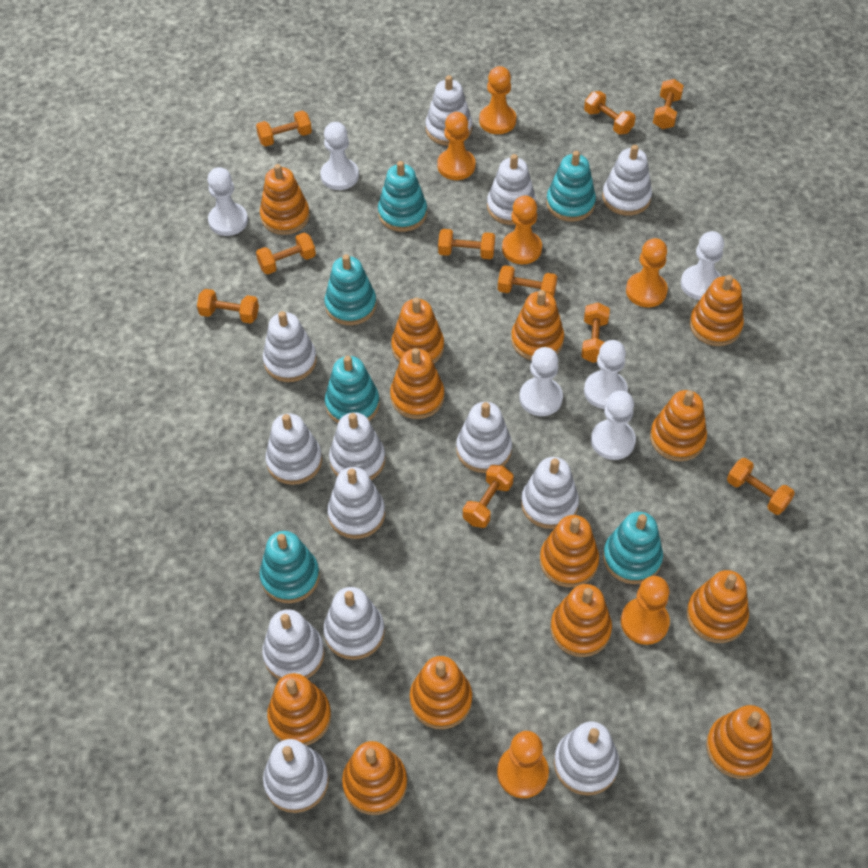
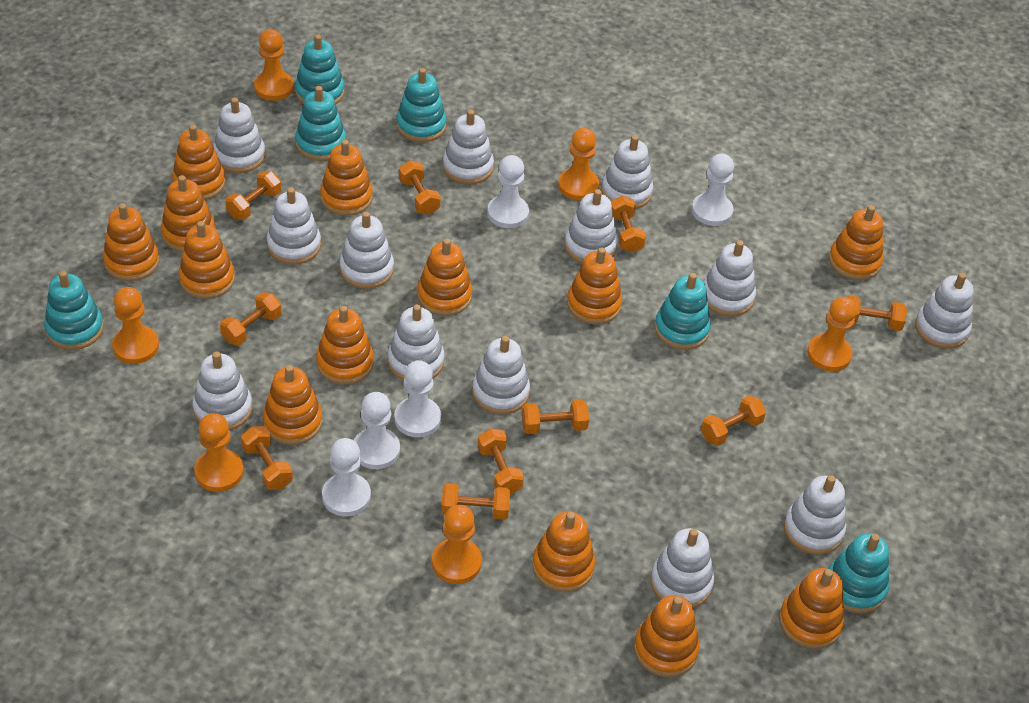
white pawn: [207,167,248,236] [320,122,359,190] [519,347,563,416] [584,340,628,409] [591,391,636,460] [681,231,724,300] = 6 -> [322,438,371,517] [354,392,400,469] [394,360,441,438] [487,155,529,228] [692,154,734,226] = 5

